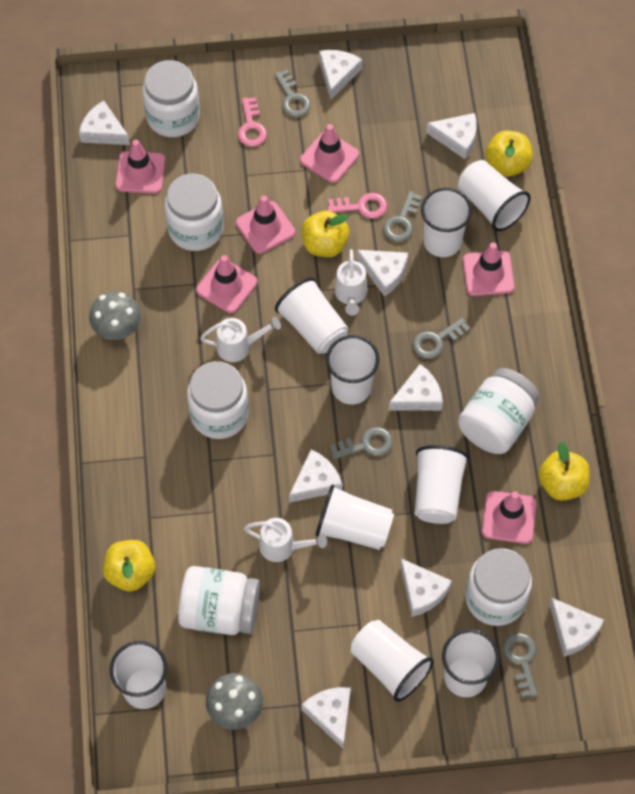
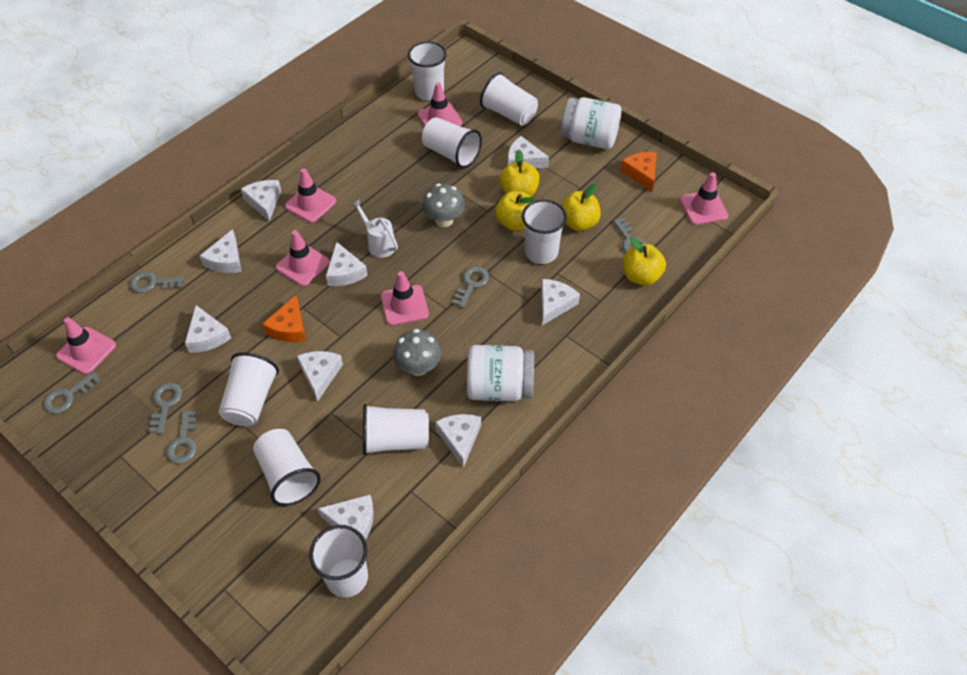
grey key: [275,70,311,117] [330,427,393,460] [383,191,422,242] [413,318,470,359] [503,633,538,698] = 5 -> [43,371,101,414] [130,272,184,293] [149,382,182,434] [166,410,197,464] [452,266,489,308] [613,218,647,253] = 6
orange cheese: none = 0 -> [262,295,306,342] [620,152,657,192] = 2
pink key: [238,97,267,147] [328,193,387,219] = 2 -> none = 0
white cup: [110,641,167,709] [275,278,349,354] [316,484,394,550] [326,335,379,405] [351,620,434,702] [415,445,469,524] [421,188,472,257] [442,629,500,697] [458,160,530,231] = 9 -> [218,352,279,426] [253,429,321,506] [309,525,368,598] [363,404,429,455] [408,41,447,101] [422,117,482,168] [480,72,538,126] [522,199,567,264] = 8
white jar: [142,60,200,137] [165,174,224,251] [178,566,260,635] [187,361,249,439] [458,368,540,454] [465,548,532,626] = 6 -> [467,345,534,401] [561,97,622,149] = 2
white watering can: [200,317,281,362] [244,518,327,562] [335,249,367,316] = 3 -> [351,199,398,258] = 1

